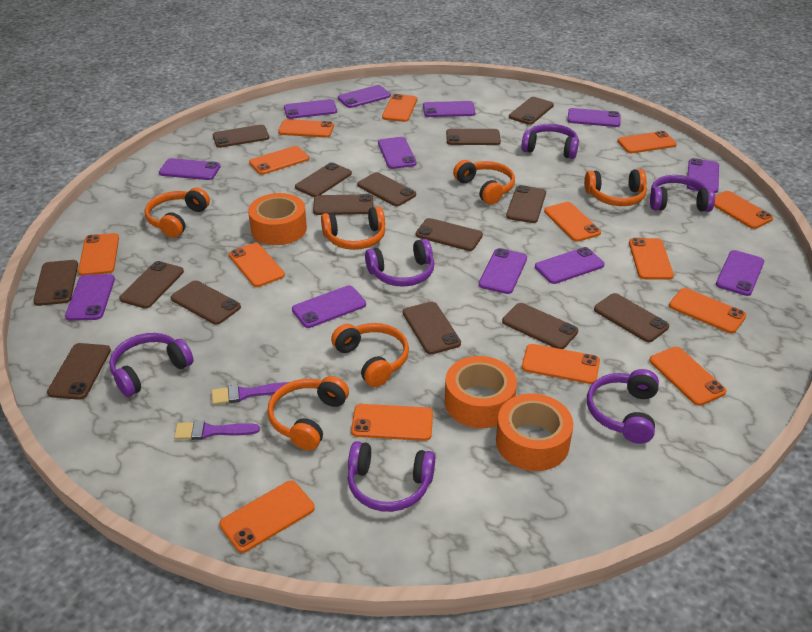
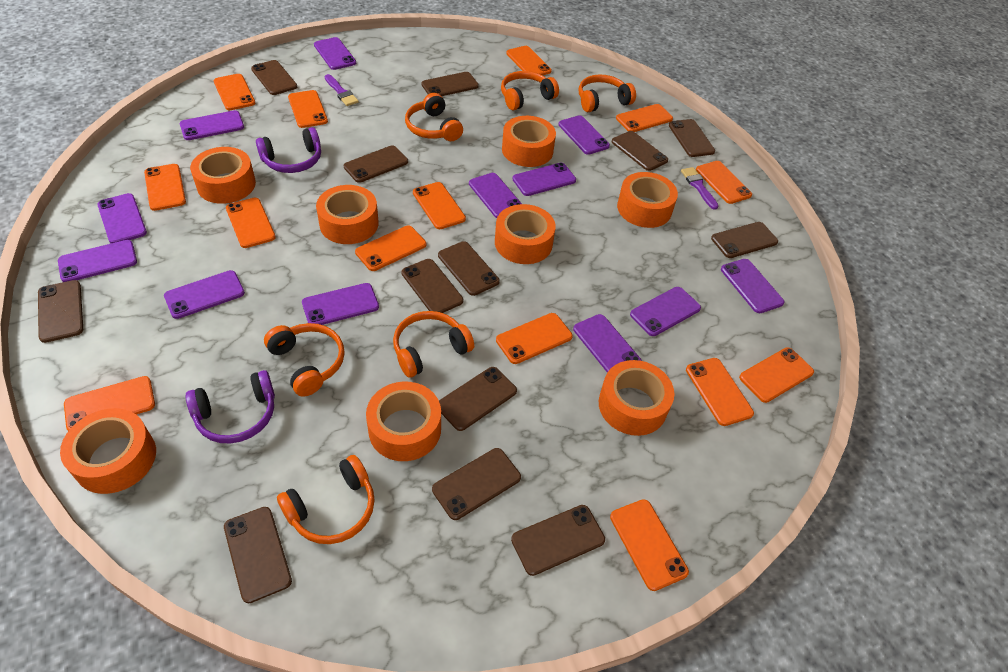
brown phone: [33,260,78,306] [47,343,111,400] [119,261,184,309] [171,280,241,325] [213,125,269,148] [295,162,352,197] [313,194,373,215] [357,172,416,206] [403,302,461,354] [416,218,483,251] [446,129,501,145] [502,303,578,349] [506,185,546,223] [509,97,554,125] [594,293,669,342] = 15 -> [38,280,83,343] [224,507,292,603] [251,60,297,95] [344,145,408,183] [402,259,463,313] [421,72,479,96] [432,448,521,520] [438,241,500,296] [439,367,517,431] [511,505,605,576] [612,131,668,171] [669,119,715,157] [711,222,778,258] = 13
orange tape: [248,193,307,245] [445,356,517,428] [496,394,573,471] = 3 -> [60,408,156,494] [190,147,256,204] [316,185,379,244] [366,381,441,461] [495,204,556,264] [502,116,556,167] [599,360,674,436] [617,172,678,228] = 8
purple headphones: [109,333,193,397] [348,441,435,512] [365,239,434,287] [521,124,579,159] [587,369,659,444] [650,175,715,212] = 6 -> [185,370,275,443] [256,127,321,173] = 2

